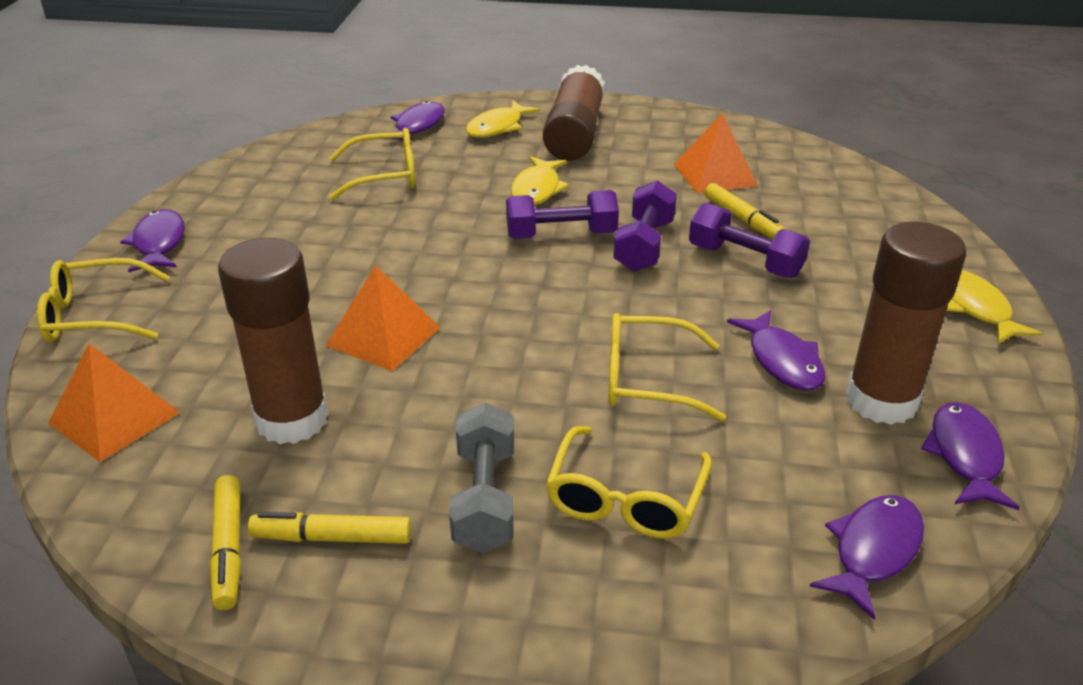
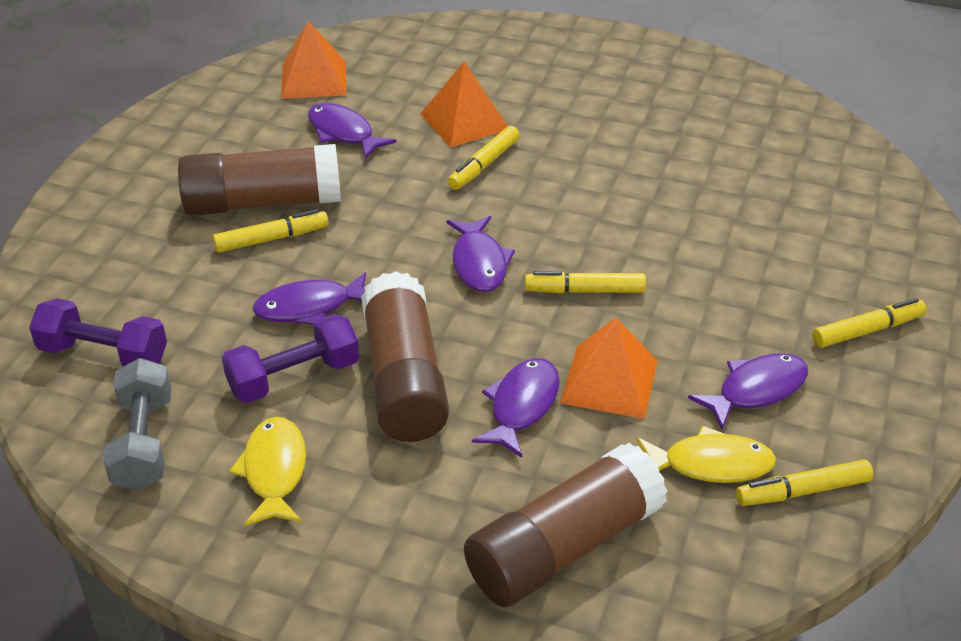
purple dumbbell: [506,190,619,239] [613,180,677,272] [689,203,810,278] = 3 -> [29,298,167,367] [222,314,359,403] = 2
yellow fish: [466,101,540,138] [511,156,569,205] [946,270,1042,344] = 3 -> [229,417,306,527] [636,426,776,483] = 2
yellow glasses: [37,258,170,342] [329,128,415,200] [546,426,712,539] [608,313,726,421] = 4 -> none = 0
yellow marker: [210,475,241,610] [248,512,412,544] [705,183,785,239] = 3 -> [213,209,329,252] [447,126,520,190] [525,271,646,294] [736,459,874,506] [812,298,926,348] = 5

